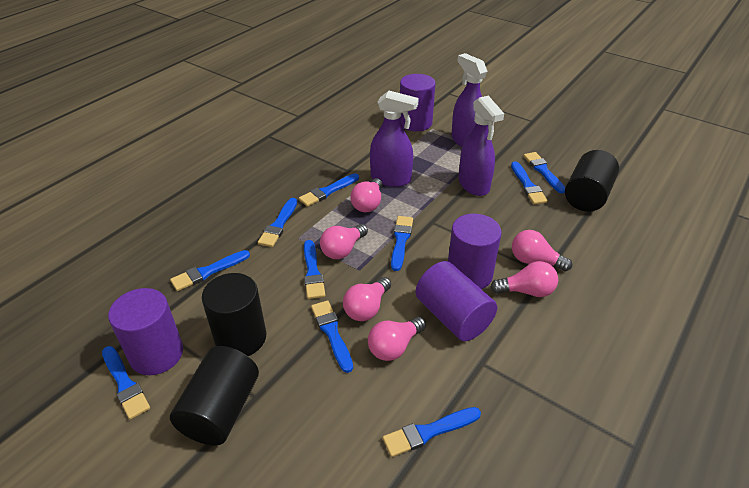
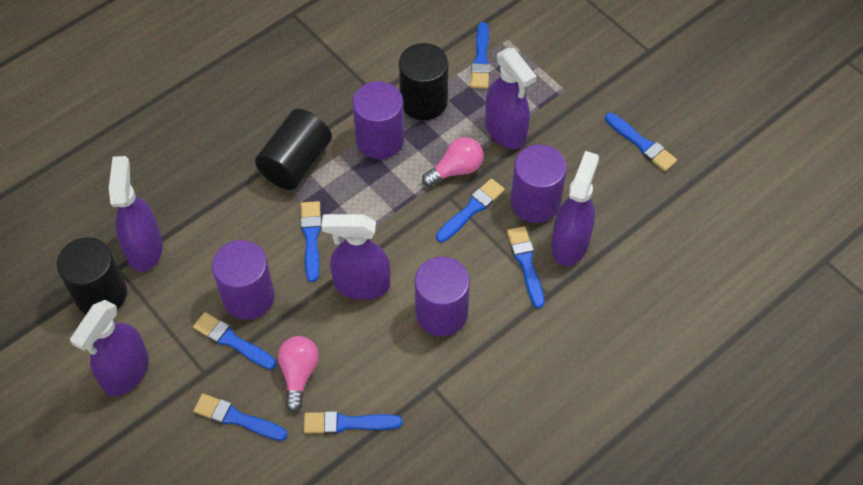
blue brush: [102,346,150,420] [170,250,250,291] [258,198,297,247] [299,173,359,207] [304,240,325,299] [311,300,353,373] [383,407,481,457] [391,216,413,271] [511,161,548,204] [523,152,565,193] = 10 -> [193,312,276,370] [193,394,288,441] [300,201,321,282] [304,411,403,434] [436,178,505,242] [470,22,490,89] [507,226,544,308] [605,113,677,171] = 8
pink light bulb: [320,224,368,259] [343,277,391,321] [351,178,382,212] [368,317,426,361] [490,261,558,297] [512,230,572,271] = 6 -> [278,336,319,412] [422,137,483,187] = 2
purple spray bottle: [370,91,419,187] [451,53,487,147] [458,96,504,196] = 3 -> [70,300,149,397] [109,156,163,272] [321,214,390,300] [485,48,536,149] [551,151,599,266] = 5

